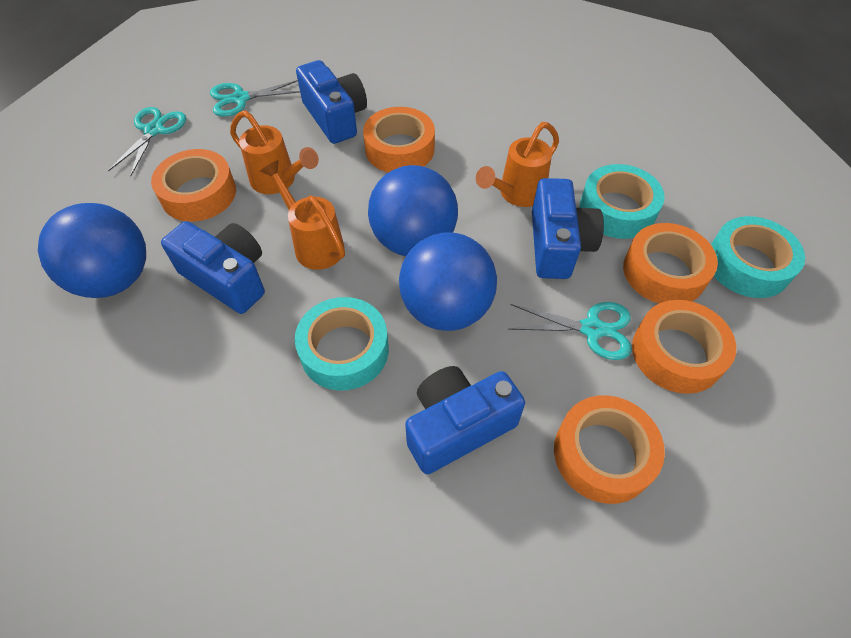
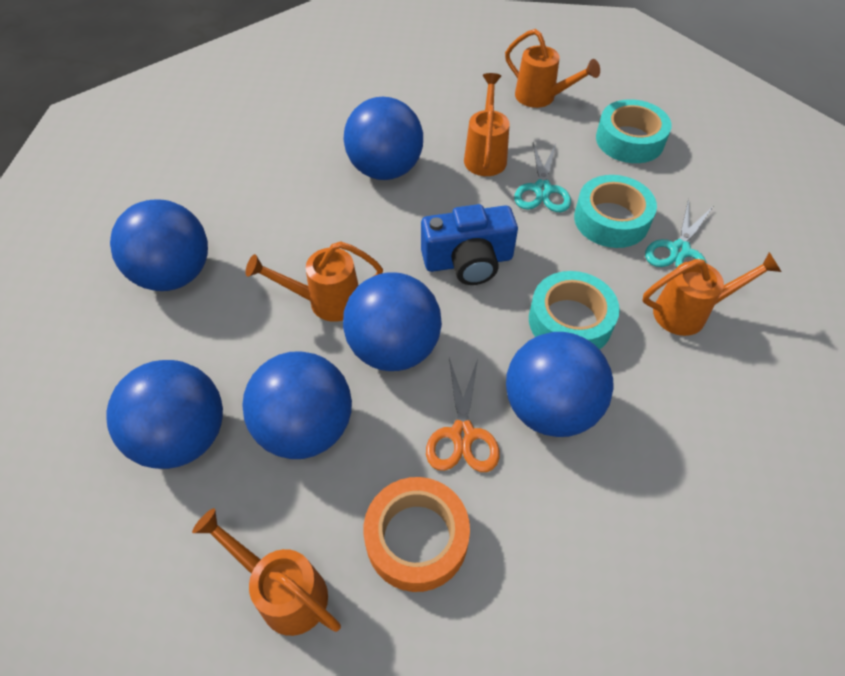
blue ball: [38,203,146,298] [368,165,458,256] [399,232,497,331] = 3 -> [106,360,223,469] [110,199,208,291] [242,351,352,459] [343,272,442,371] [344,97,423,180] [506,332,613,437] = 6
blue camera: [161,221,265,314] [296,60,367,144] [405,366,525,474] [532,178,604,279] = 4 -> [421,204,518,285] = 1
orange scissors: none = 0 -> [426,358,500,472] = 1
orange tape: [151,149,236,222] [363,107,435,172] [554,395,665,504] [623,223,718,304] [632,300,736,394] = 5 -> [363,477,470,592] = 1
orange watering can: [230,110,319,194] [260,160,345,270] [476,122,559,207] = 3 -> [192,508,341,636] [246,241,383,322] [464,73,510,176] [505,29,600,108] [642,252,782,336] = 5
turquoise scissors: [108,107,186,176] [210,80,300,117] [508,302,631,360] = 3 -> [514,142,571,212] [645,199,713,268] = 2

